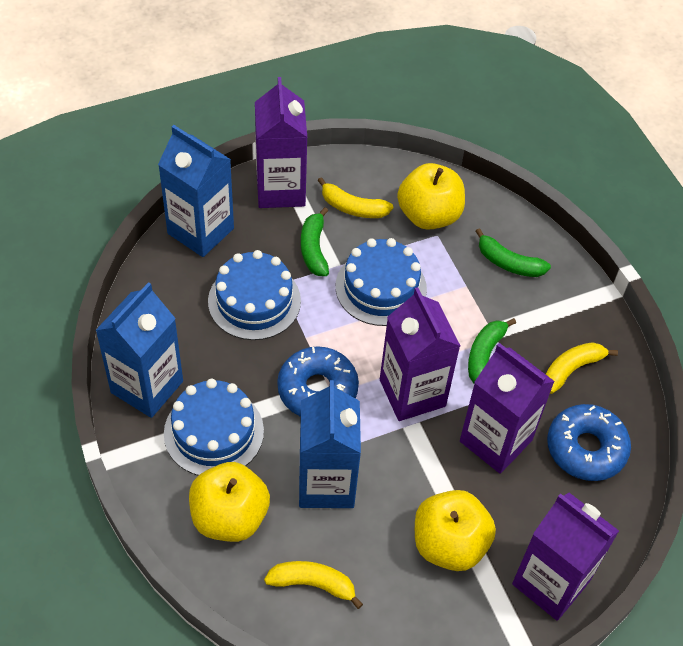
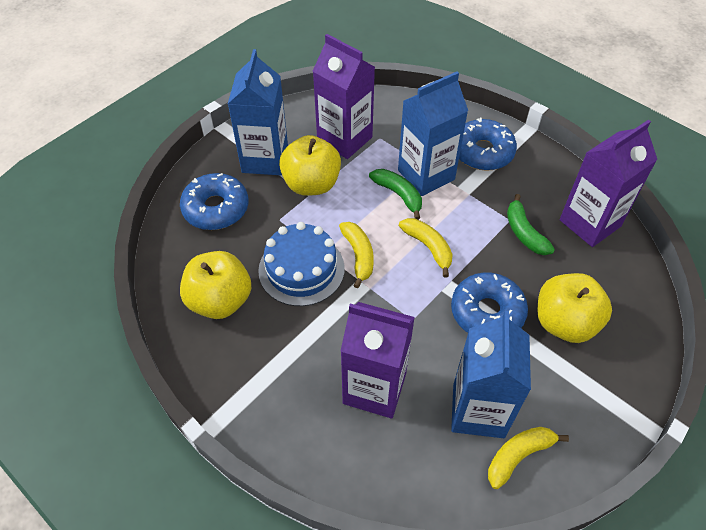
blue cake: [164,379,264,476] [208,250,301,340] [336,238,427,326] = 3 -> [258,222,345,306] = 1
blue donut: [277,346,359,417] [547,404,631,481] = 2 -> [180,173,249,230] [451,272,528,333] [459,118,517,171] = 3
green banana: [301,207,329,276] [468,318,516,384] [475,228,551,277] = 3 -> [369,169,422,220] [507,194,555,255] = 2
purple carton: [255,77,307,208] [380,287,460,421] [460,343,555,474] [512,493,619,621] = 4 -> [313,34,375,159] [340,302,415,419] [560,120,657,247] = 3

